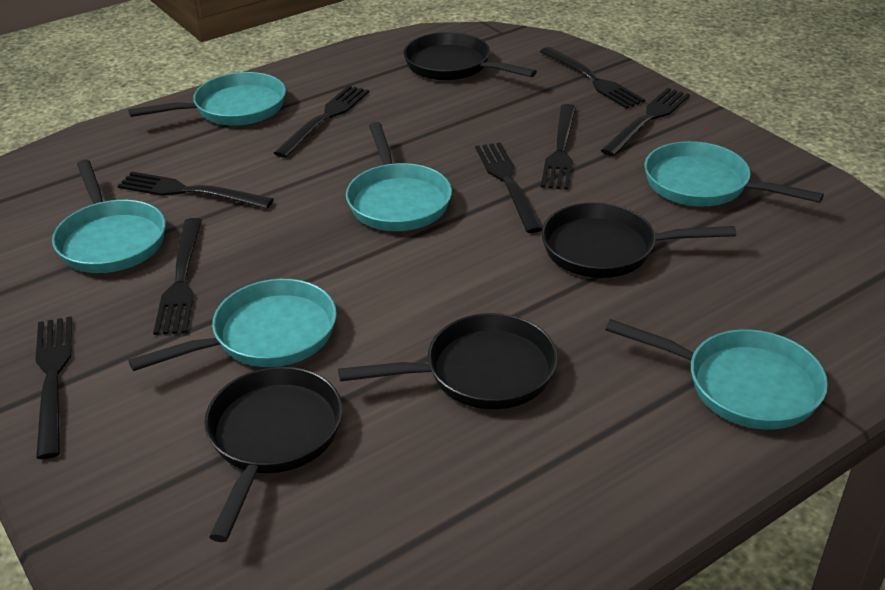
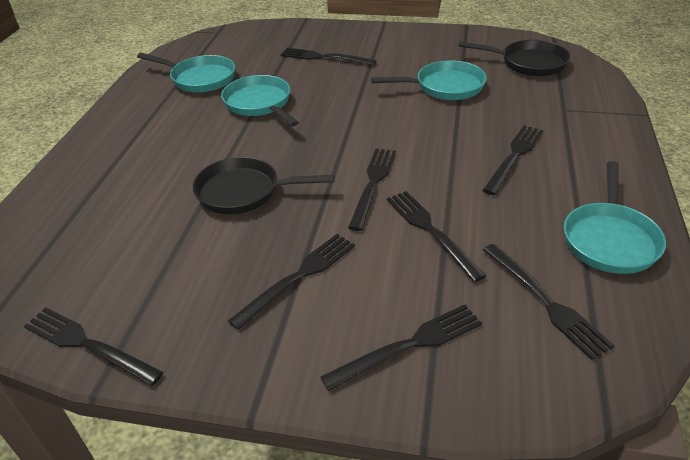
black pan: [204,367,342,542] [338,313,558,409] [403,32,537,81] [541,203,736,278] = 4 -> [193,157,335,214] [459,40,570,76] = 2
turquoise pan: [52,160,166,273] [128,72,286,126] [128,279,337,371] [346,122,452,231] [605,319,828,430] [644,141,824,206] = 6 -> [137,53,235,93] [221,75,299,126] [371,60,487,100] [564,161,666,274] = 4

